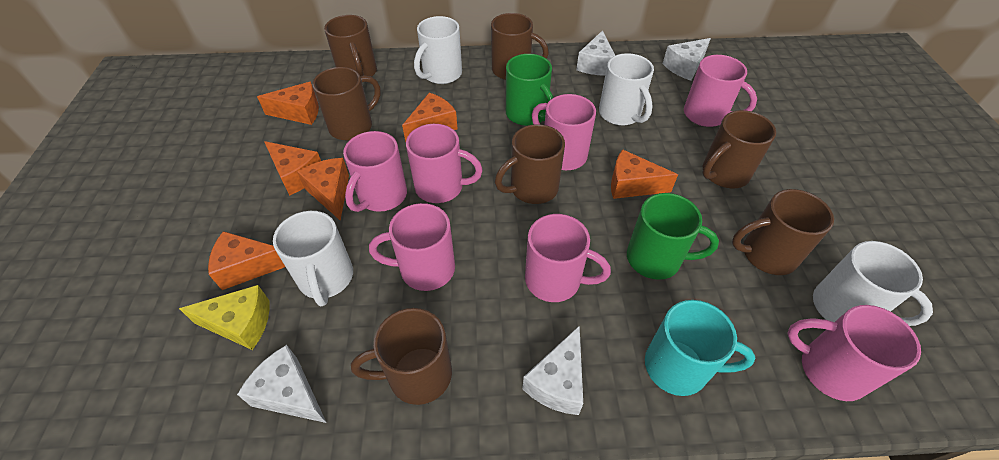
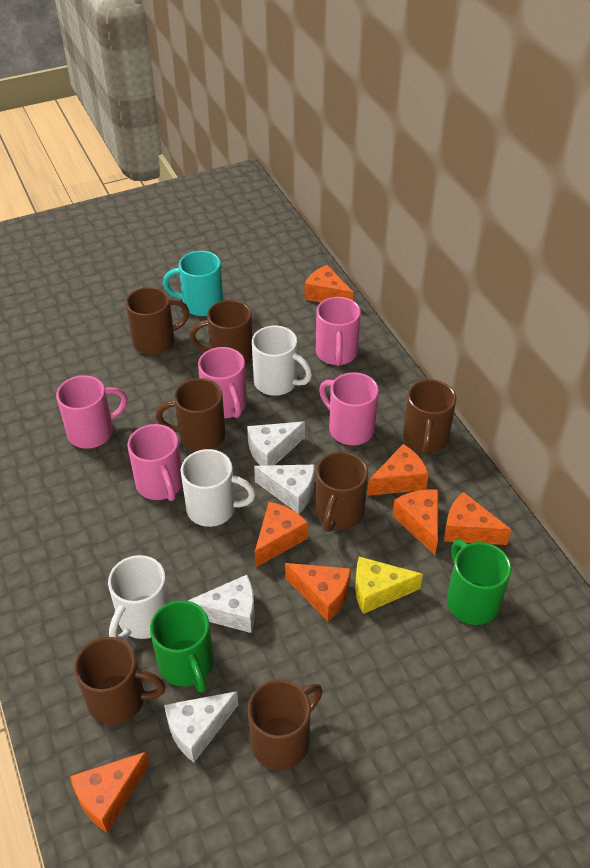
orange cheese: [208,231,285,290] [257,82,319,125] [264,141,321,196] [297,158,349,221] [402,93,458,142] [611,149,678,199] = 6 -> [70,752,150,833] [254,502,308,568] [285,563,351,622] [304,265,354,303] [367,444,429,496] [392,489,438,555] [444,492,512,545] = 7
pink mug: [343,131,407,212] [369,203,455,291] [406,124,483,203] [525,214,611,302] [532,94,596,170] [684,55,757,127] [787,305,921,401] = 7 -> [56,375,127,449] [128,424,183,501] [198,347,247,418] [316,297,361,366] [319,372,379,445] = 5
white mug: [273,211,353,306] [414,16,462,84] [599,53,654,126] [813,241,933,326] = 4 -> [108,555,170,640] [181,449,256,527] [252,326,312,396] = 3

